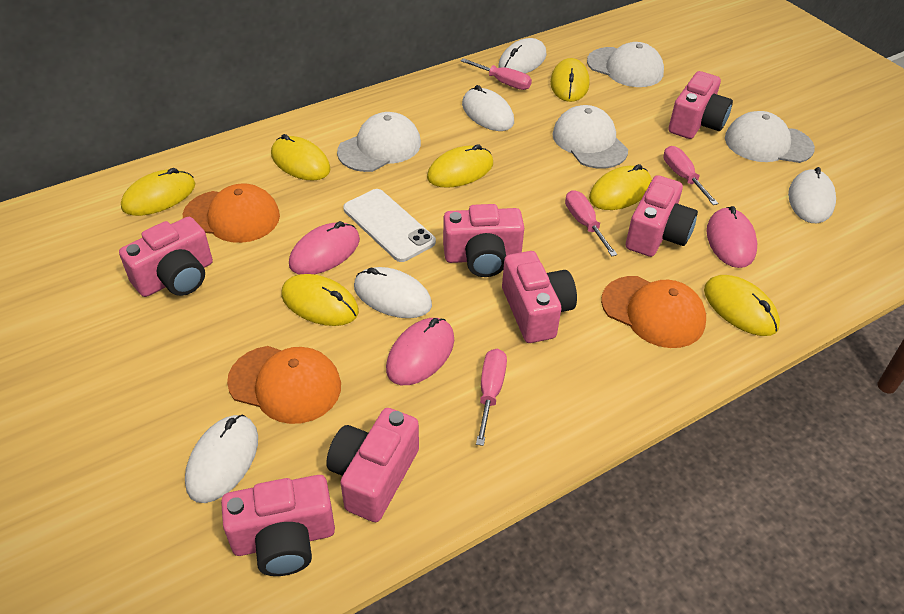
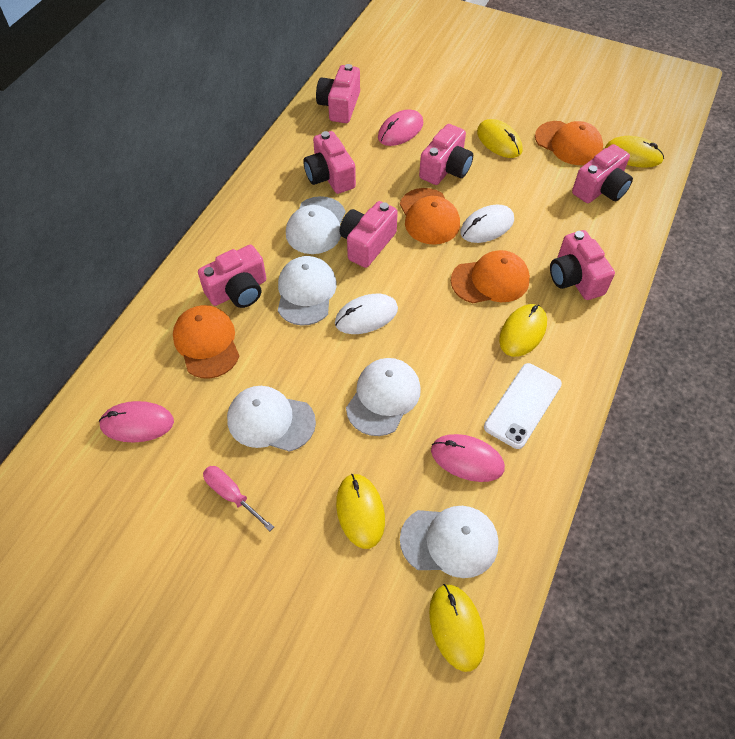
orange cap: [183,183,280,243] [227,346,341,424] [601,276,706,348] = 3 -> [173,305,239,379] [400,188,460,245] [451,250,530,303] [535,121,603,165] = 4
pink screwdriver: [461,58,532,90] [476,349,507,446] [565,190,617,256] [663,146,719,205] = 4 -> [203,466,274,531] = 1
white cap: [337,112,421,172] [552,105,628,169] [587,42,664,87] [725,111,815,163] = 4 -> [227,386,316,452] [278,256,337,325] [286,196,346,254] [346,358,421,436] [400,506,499,578] = 5
white mouse: [185,415,258,503] [354,267,432,318] [462,85,514,131] [498,38,546,74] [788,167,836,223] = 5 -> [335,294,398,334] [460,205,514,243] = 2
yellow mouse: [121,168,195,216] [271,134,331,181] [281,274,359,326] [427,144,493,188] [550,58,589,102] [589,164,652,210] [704,275,780,336] = 7 -> [336,474,385,549] [429,584,485,672] [477,119,523,158] [499,304,547,357] [605,136,664,168] = 5

